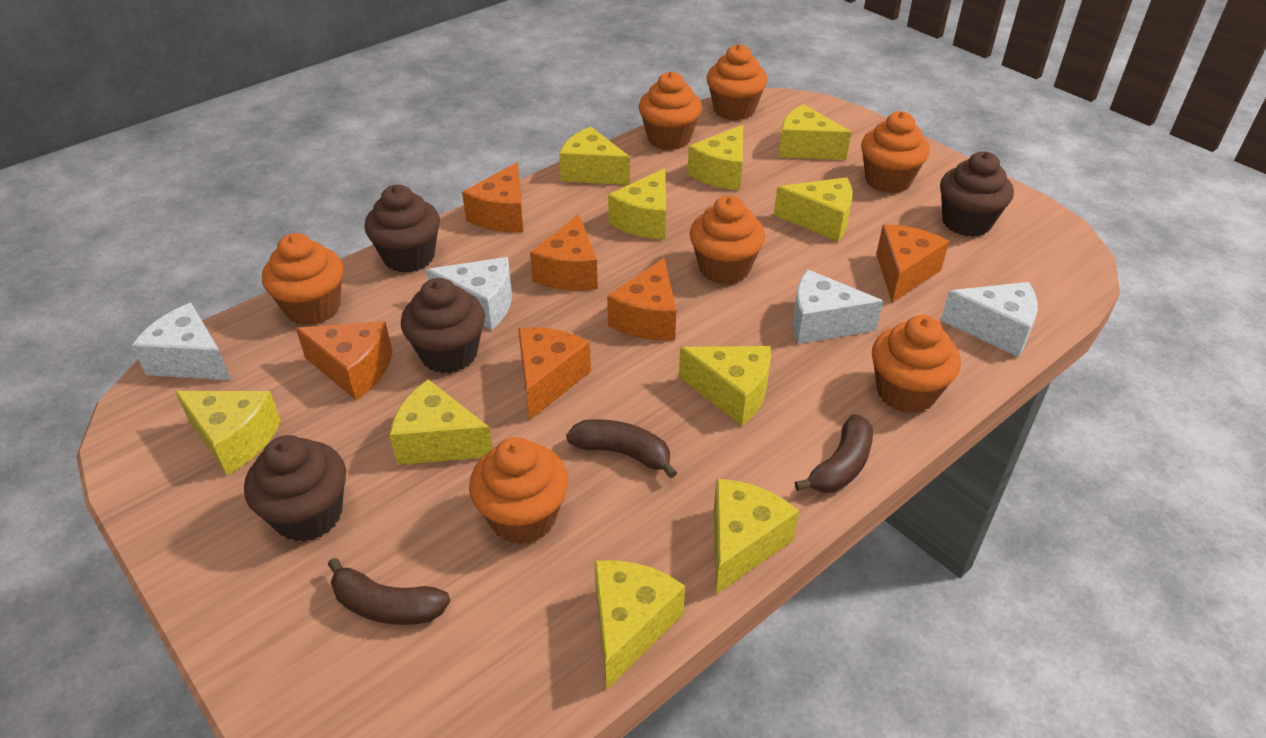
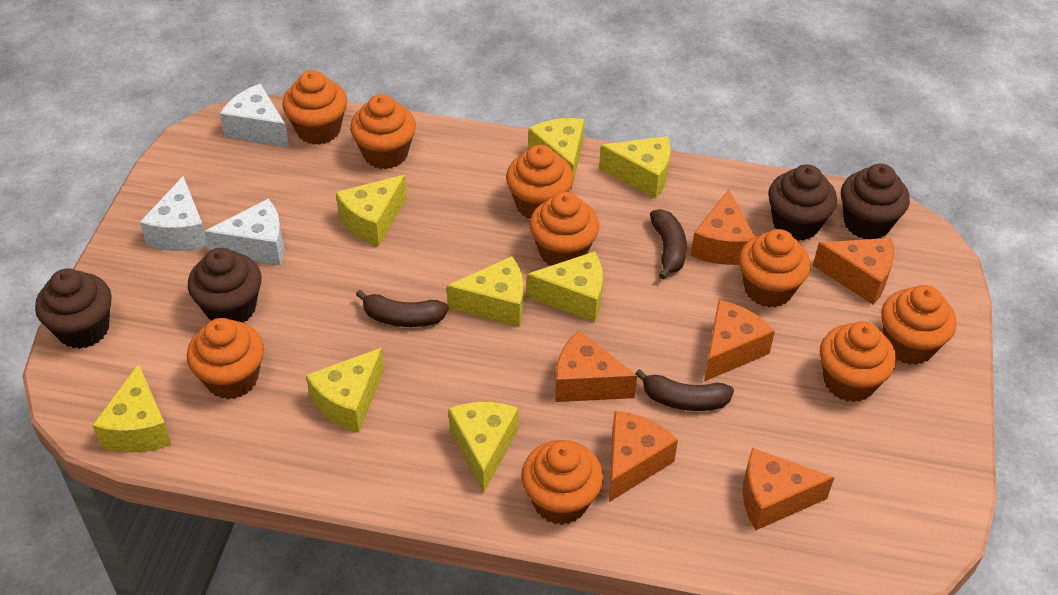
orange cupcake: [262,233,343,325] [469,437,568,544] [639,71,702,150] [690,196,765,285] [707,44,767,121] [861,111,930,193] [872,315,961,413] = 7 -> [187,318,264,399] [282,70,347,145] [350,94,416,169] [506,145,574,219] [521,440,603,525] [530,192,599,266] [739,229,811,307] [820,321,896,402] [881,285,956,365] = 9
white cheese: [132,303,231,380] [426,257,512,330] [792,269,883,344] [940,282,1038,357] = 4 -> [140,176,208,251] [204,199,284,265] [220,84,289,147] = 3
yellow cheese: [175,391,281,475] [390,379,493,465] [559,127,630,185] [594,560,685,689] [608,169,666,239] [679,346,771,426] [687,125,743,190] [714,479,799,594] [774,177,853,242] [779,104,851,160] = 10 -> [92,364,172,453] [306,348,384,433] [336,175,407,246] [447,256,524,327] [448,402,519,493] [526,251,603,322] [528,118,584,189] [599,136,670,199] = 8

